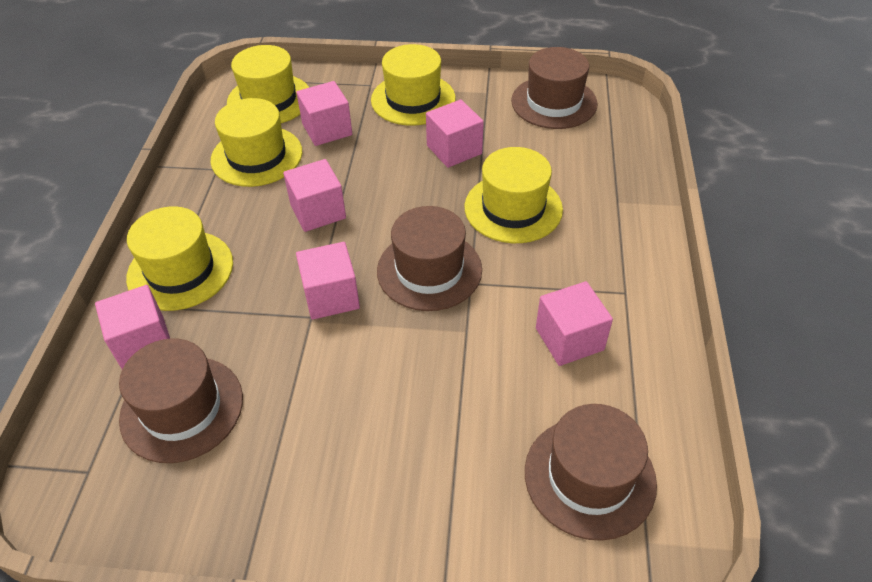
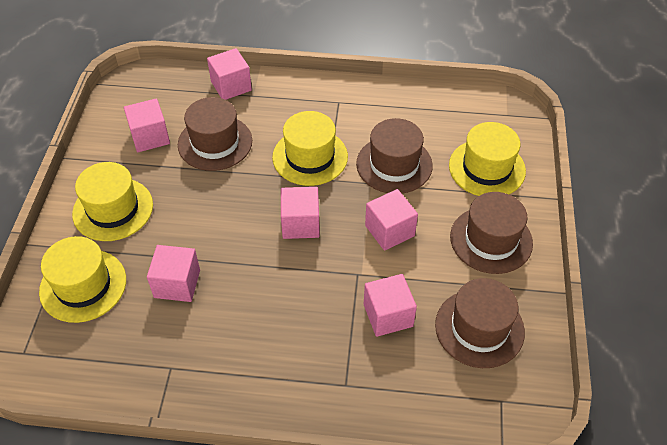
yellow hat: [126,206,233,311] [210,98,302,187] [227,45,309,123] [371,44,455,126] [465,147,563,243] = 5 -> [39,236,126,323] [72,162,153,241] [272,111,348,186] [449,122,526,196] = 4

